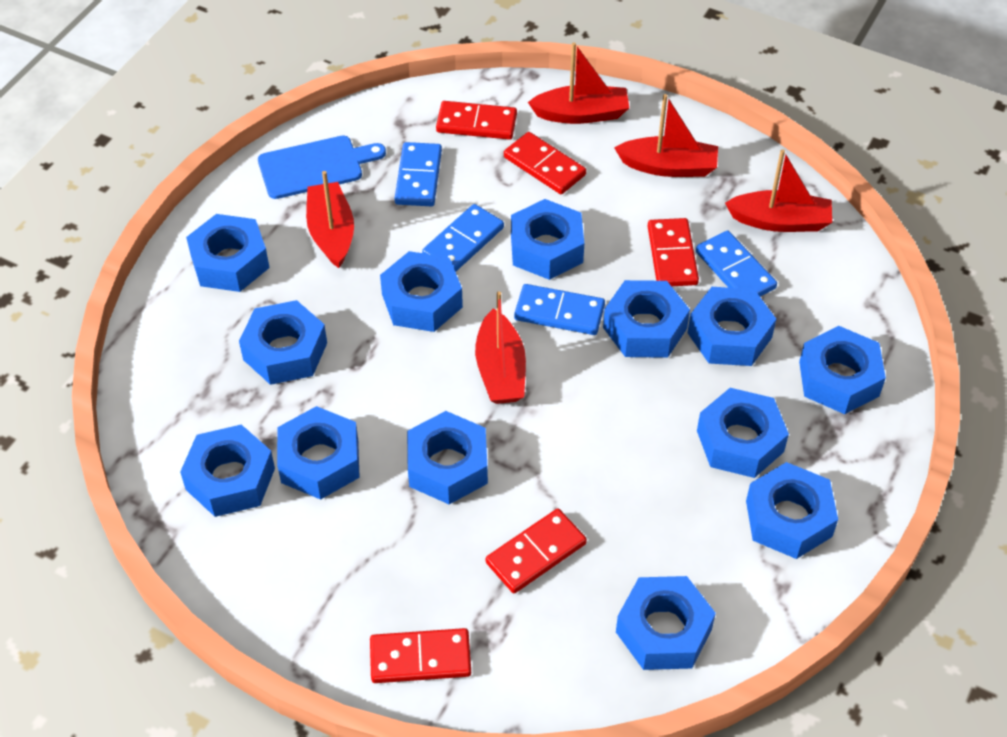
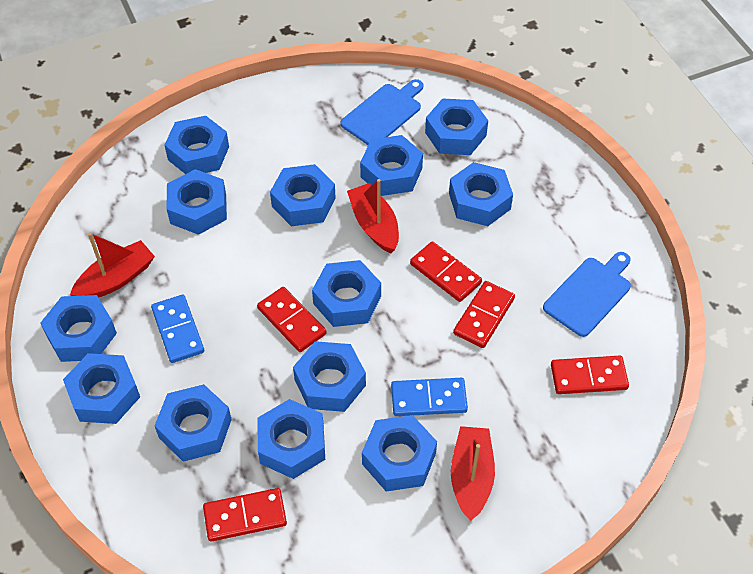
blue cutting board: [258,136,386,199] = 1 -> [340,79,424,145] [543,252,631,337] = 2
blue domino: [395,142,442,206] [422,204,504,272] [514,284,605,335] [696,231,777,297] = 4 -> [151,295,204,363] [391,378,468,416] = 2
red boat: [306,171,354,268] [475,292,526,404] [528,42,629,124] [614,94,718,177] [725,149,832,232] = 5 -> [70,233,155,298] [347,179,399,253] [451,426,495,521] = 3

